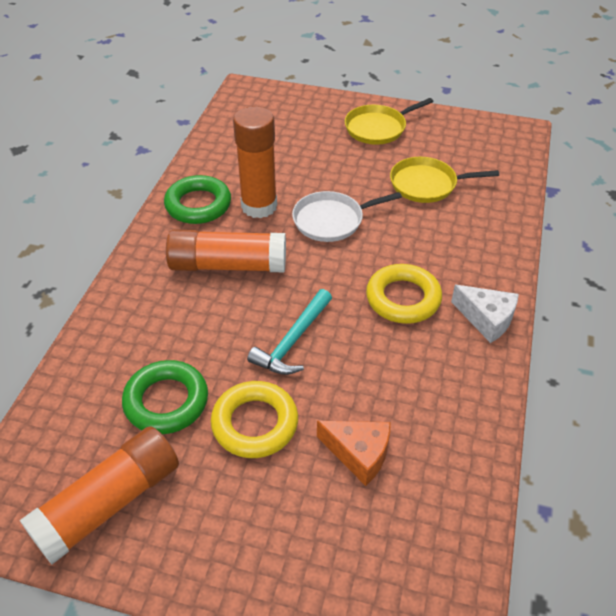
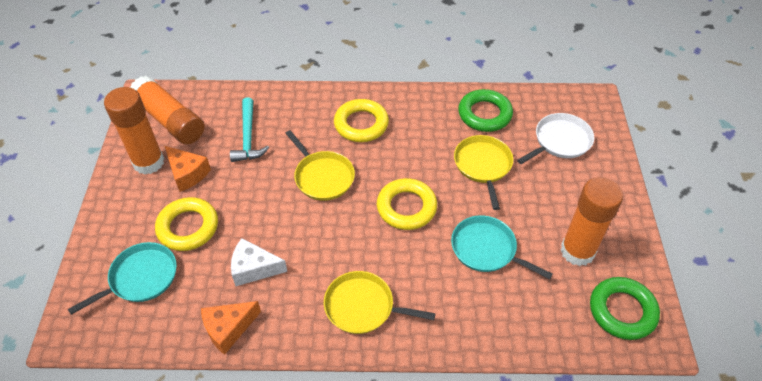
orange cheese: [317,421,391,486] = 1 -> [165,146,211,192] [201,301,261,355] = 2
turquoise pan: none = 0 -> [68,242,177,315] [451,215,553,279] = 2
yellow pan: [345,98,433,145] [390,157,499,203] = 2 -> [285,130,355,201] [324,271,436,334] [454,135,513,210] = 3
yellow ring: [211,381,298,458] [366,264,442,324] = 2 -> [155,197,218,251] [334,99,389,142] [377,178,437,230] = 3

